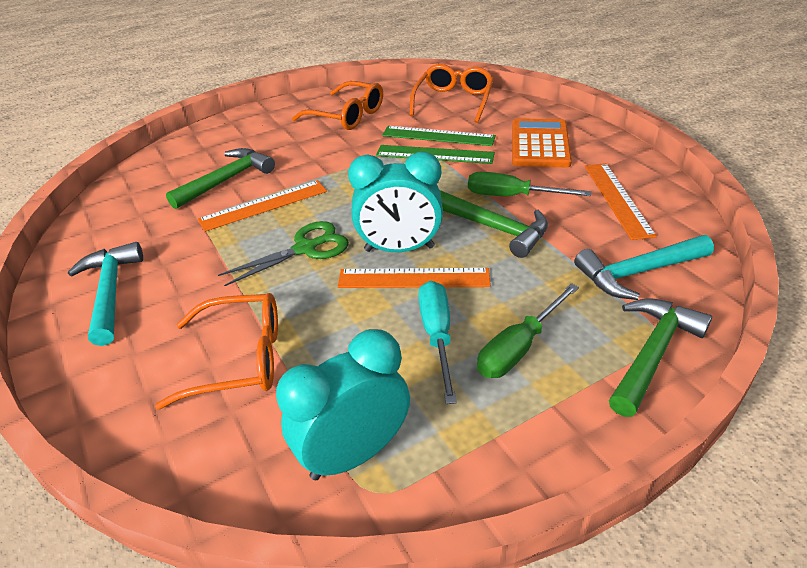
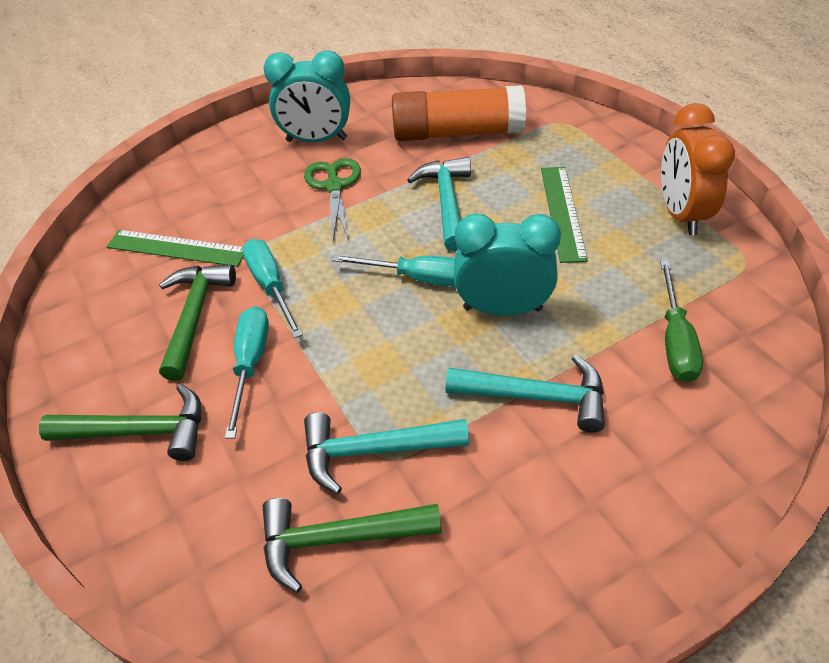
green screwdriver: [468,172,591,196] [477,283,579,378] = 2 -> [660,261,703,382] = 1
orange calculator: [512,118,572,167] = 1 -> none = 0
orange clock: none = 0 -> [661,103,735,235] = 1
orange glasses: [155,293,278,410] [292,81,383,130] [410,64,494,123] = 3 -> none = 0
orange glue stick: none = 0 -> [392,85,526,141] = 1
orange ruler: [198,180,327,232] [338,268,491,288] [585,163,657,240] = 3 -> none = 0
turquoise hammer: [68,242,143,346] [574,235,714,300] = 2 -> [304,412,469,494] [407,157,471,251] [445,355,605,433] = 3
turquoise screwdriver: [419,281,457,404] = 1 -> [225,306,269,439] [242,239,303,338] [332,254,455,287] = 3

